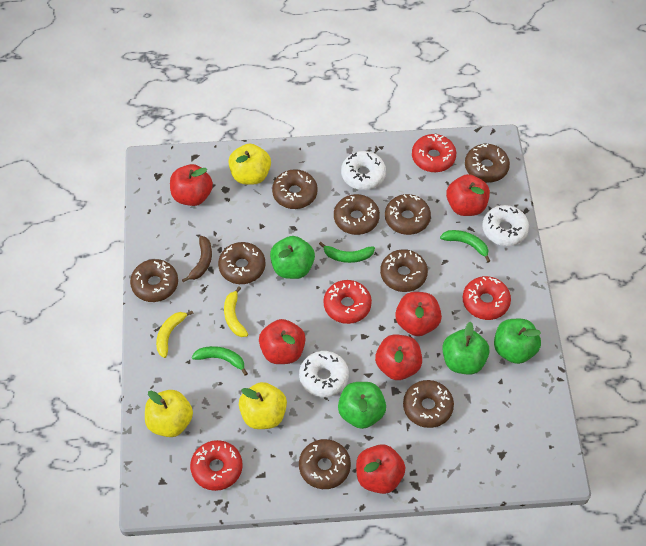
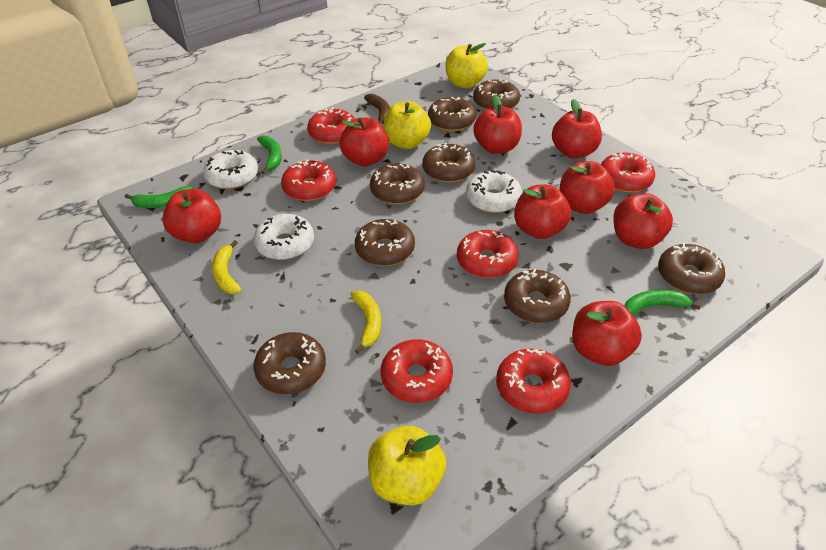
brown donut: [130,259,178,302] [218,242,265,284] [272,169,318,209] [299,439,351,489] [334,194,380,235] [380,249,428,292] [385,194,431,235] [403,380,454,428] [465,144,510,182] = 9 -> [253,332,326,394] [355,219,415,266] [370,163,425,204] [422,142,475,183] [428,97,476,131] [473,79,520,110] [504,269,571,323] [658,243,725,294] = 8
green apple: [270,236,315,279] [338,382,386,429] [442,322,490,375] [494,319,541,364] = 4 -> none = 0
red apple: [170,164,213,206] [259,319,306,364] [356,444,406,494] [375,335,422,380] [395,292,442,336] [446,174,490,216] = 6 -> [162,189,221,243] [340,118,389,167] [473,95,522,154] [514,185,571,239] [552,99,602,158] [560,161,615,214] [572,301,642,366] [613,194,673,249] = 8
red donut: [190,440,243,491] [323,280,372,324] [412,134,456,172] [463,276,511,320] = 4 -> [281,159,336,201] [307,107,355,144] [381,339,453,403] [457,230,519,278] [496,349,571,414] [601,152,655,193] = 6

